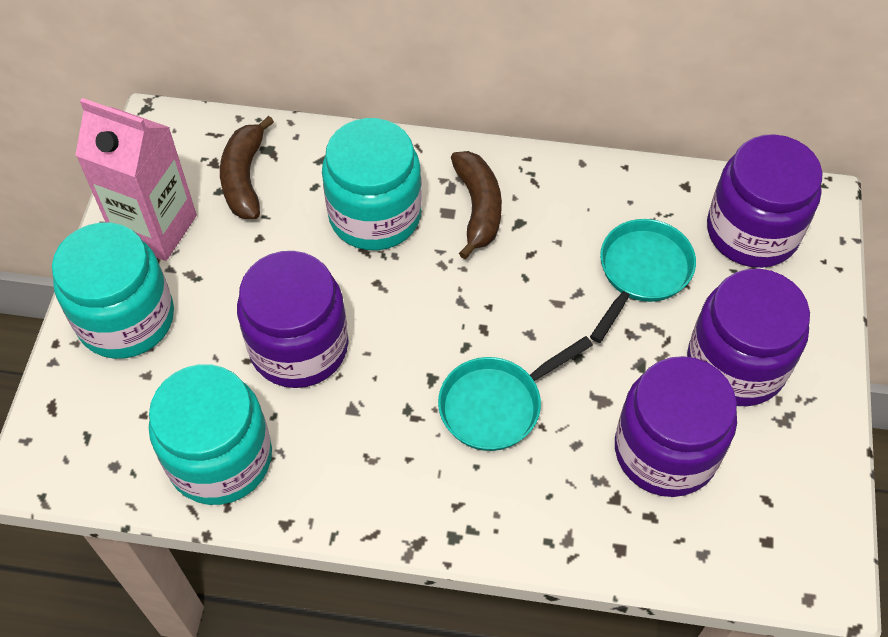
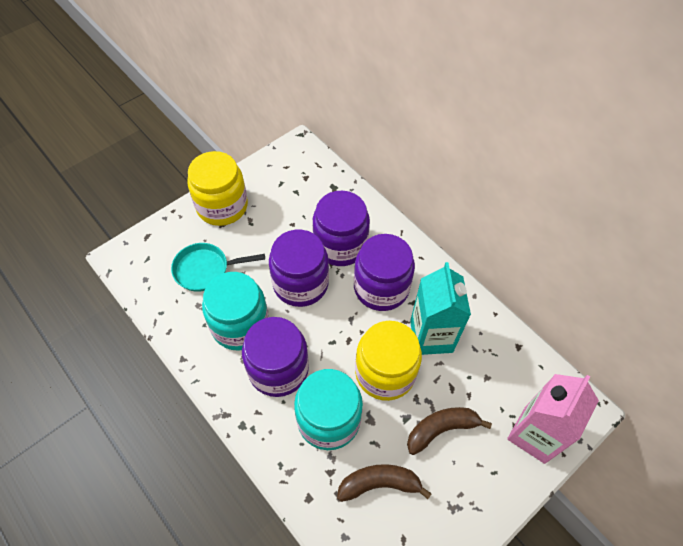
turquoise carton: none = 0 -> [410,262,471,355] = 1
turquoise jar: [52,223,174,359] [149,364,272,505] [322,118,422,250] = 3 -> [202,272,269,351] [294,369,363,450] = 2
turquoise pan: [438,336,593,451] [590,219,696,343] = 2 -> [171,243,265,292] = 1
yellow jar: none = 0 -> [187,151,248,226] [355,321,422,401] = 2

